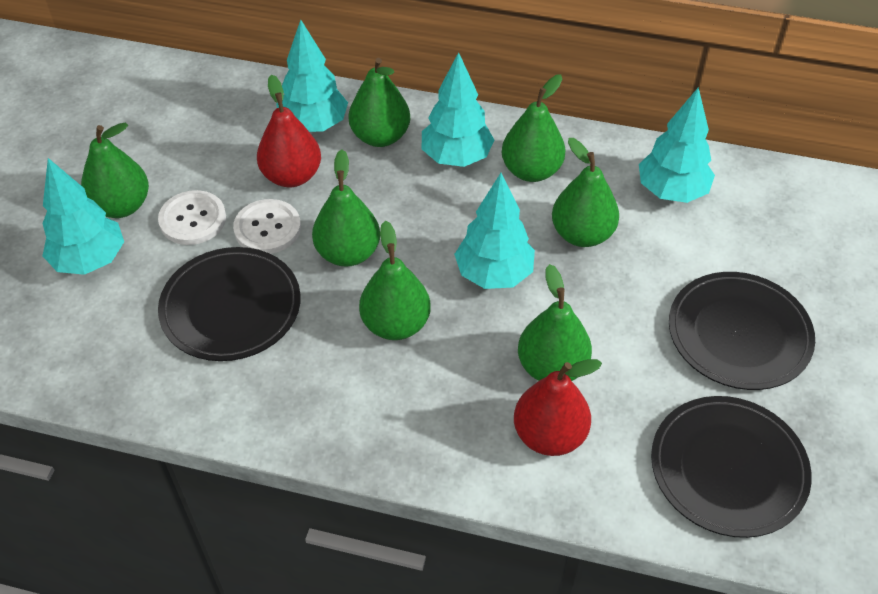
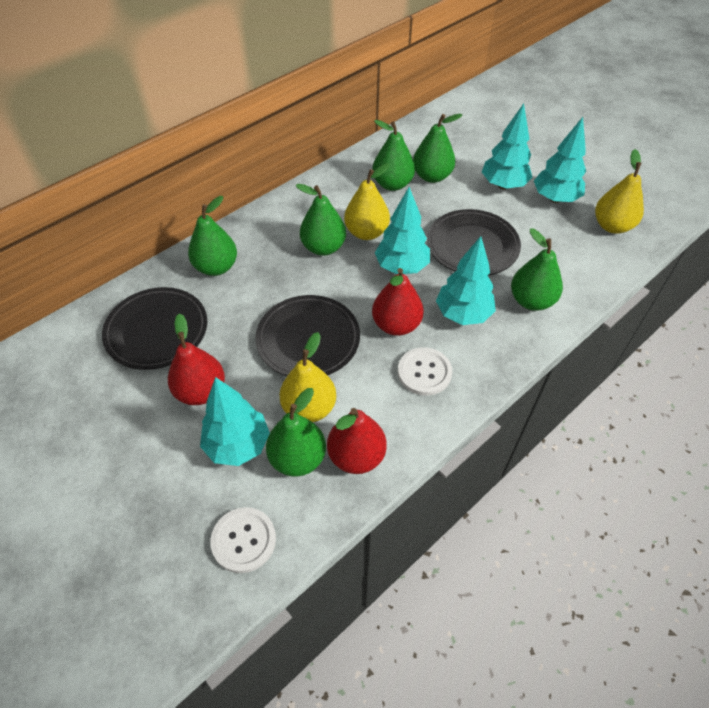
green pear: [81,123,149,218] [312,149,380,267] [348,58,410,147] [359,221,431,340] [502,74,565,182] [518,264,592,381] [552,138,619,247] = 7 -> [188,196,237,276] [266,388,326,477] [296,184,346,256] [372,120,415,191] [413,114,462,183] [511,228,563,311] = 6
red pear: [257,75,321,187] [514,359,602,456] = 2 -> [168,313,225,405] [327,408,386,474] [372,268,424,336] = 3
yellow pear: none = 0 -> [279,332,336,422] [344,163,390,240] [595,149,644,234] = 3

